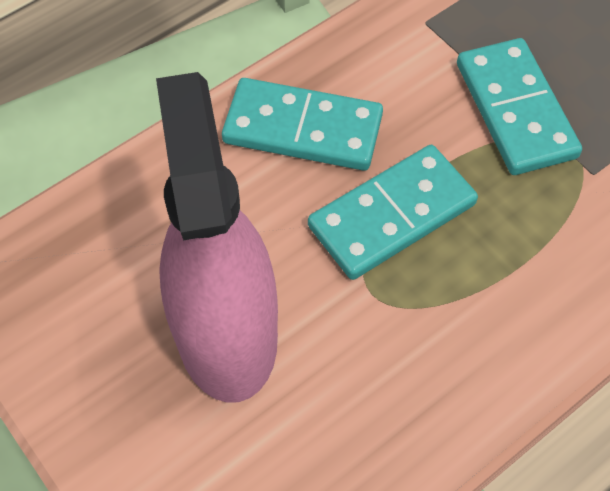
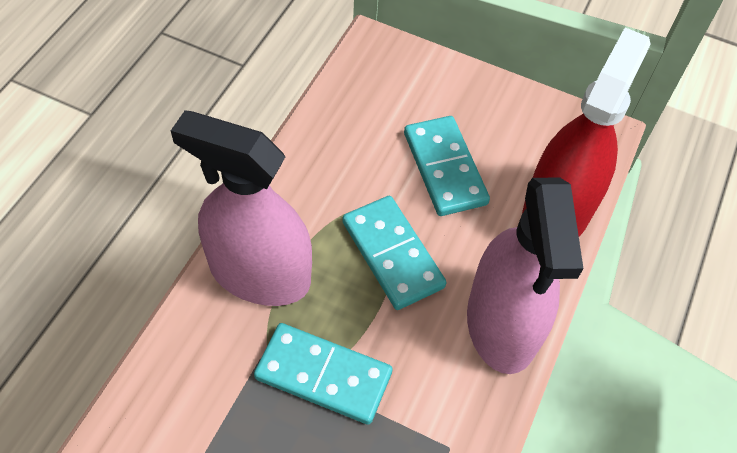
pink spray bottle: [156,72,278,403] = 1 -> [171,110,312,306] [467,178,584,374] = 2
red spray bottle: none = 0 -> [522,28,651,236] = 1

